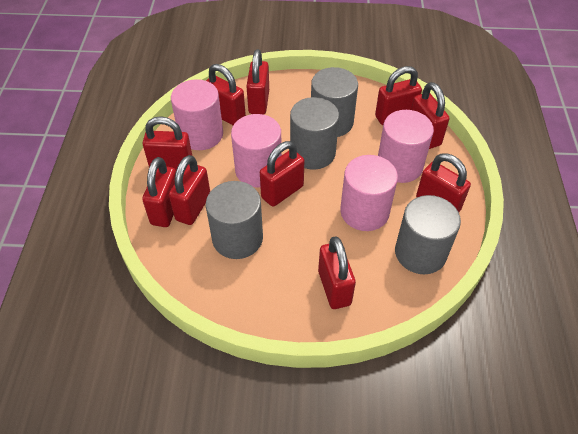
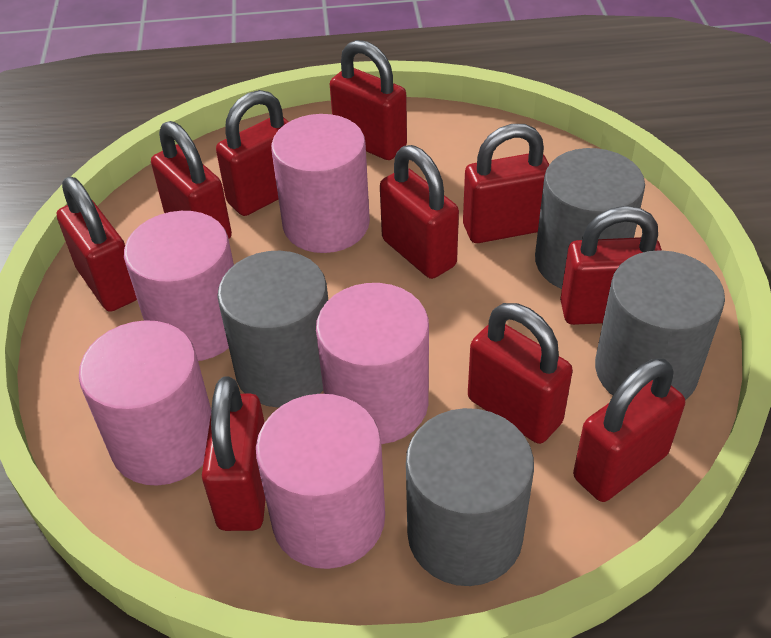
pink cylinder: [171,79,223,150] [231,114,282,187] [340,155,398,231] [378,110,434,183] = 4 -> [79,320,211,486] [124,211,234,361] [256,394,385,569] [271,114,370,253] [316,283,429,444] = 5

